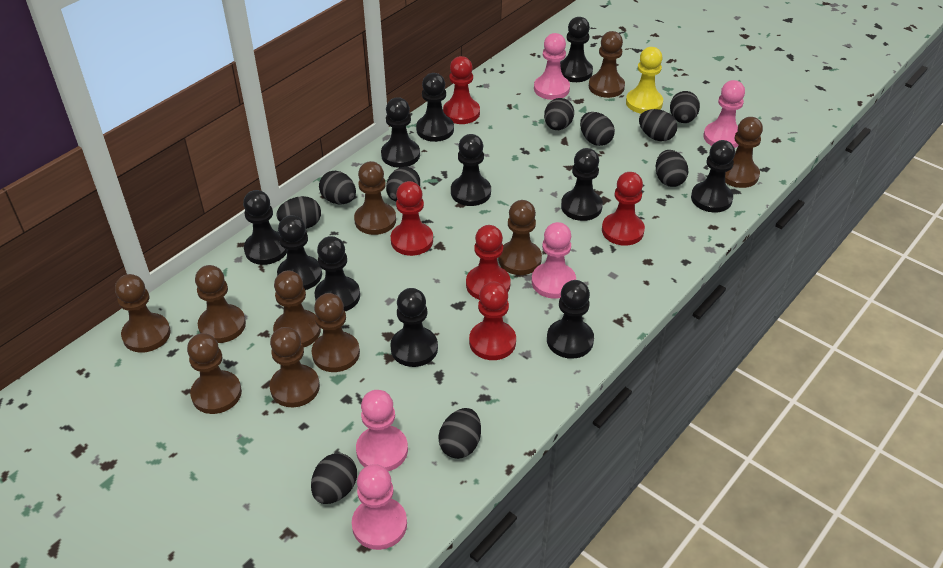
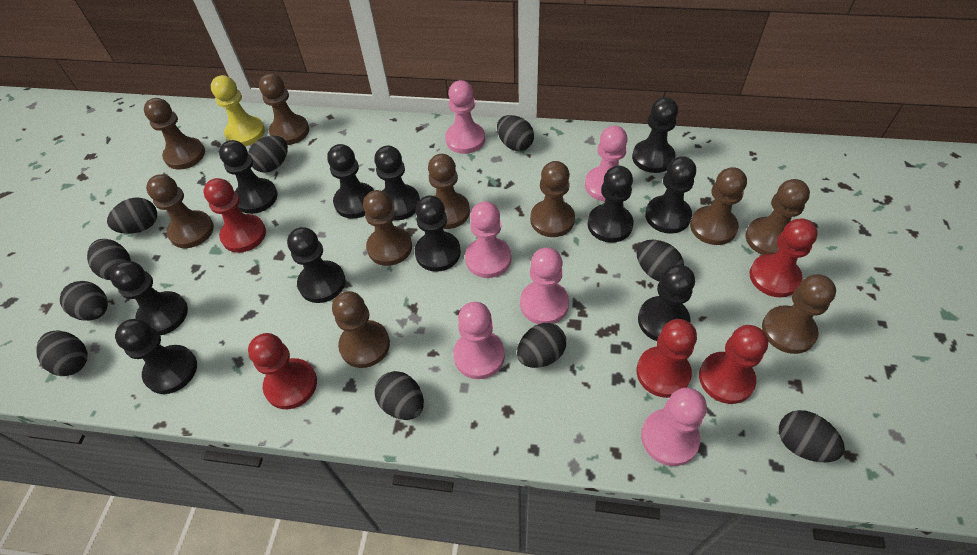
pink pawn: [352,464,407,550] [356,390,408,471] [532,222,576,299] [534,33,570,100] [703,80,745,148] = 5 -> [445,80,485,154] [453,302,505,379] [465,201,511,278] [520,248,569,324] [585,126,628,201] [641,388,707,466] = 6

